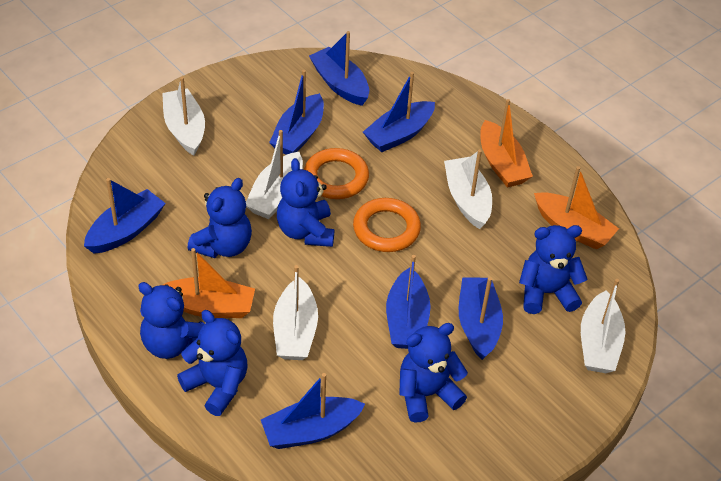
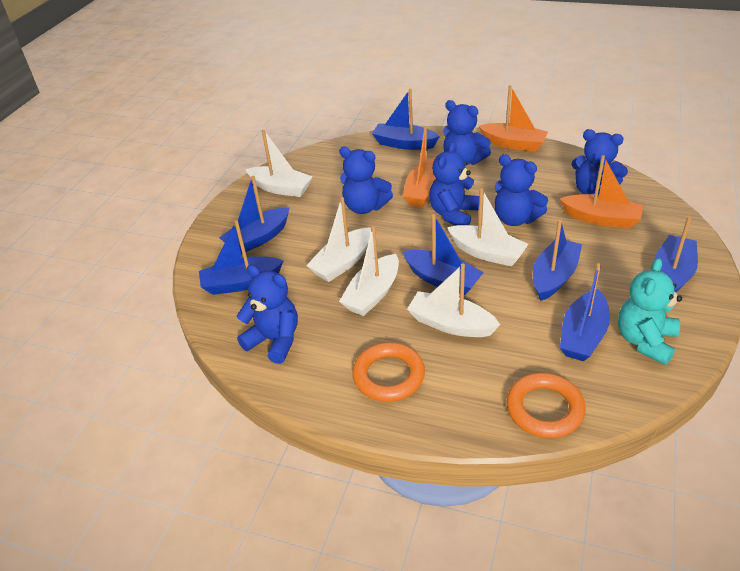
turquoise teddy bear: none = 0 -> [618,258,682,365] = 1

